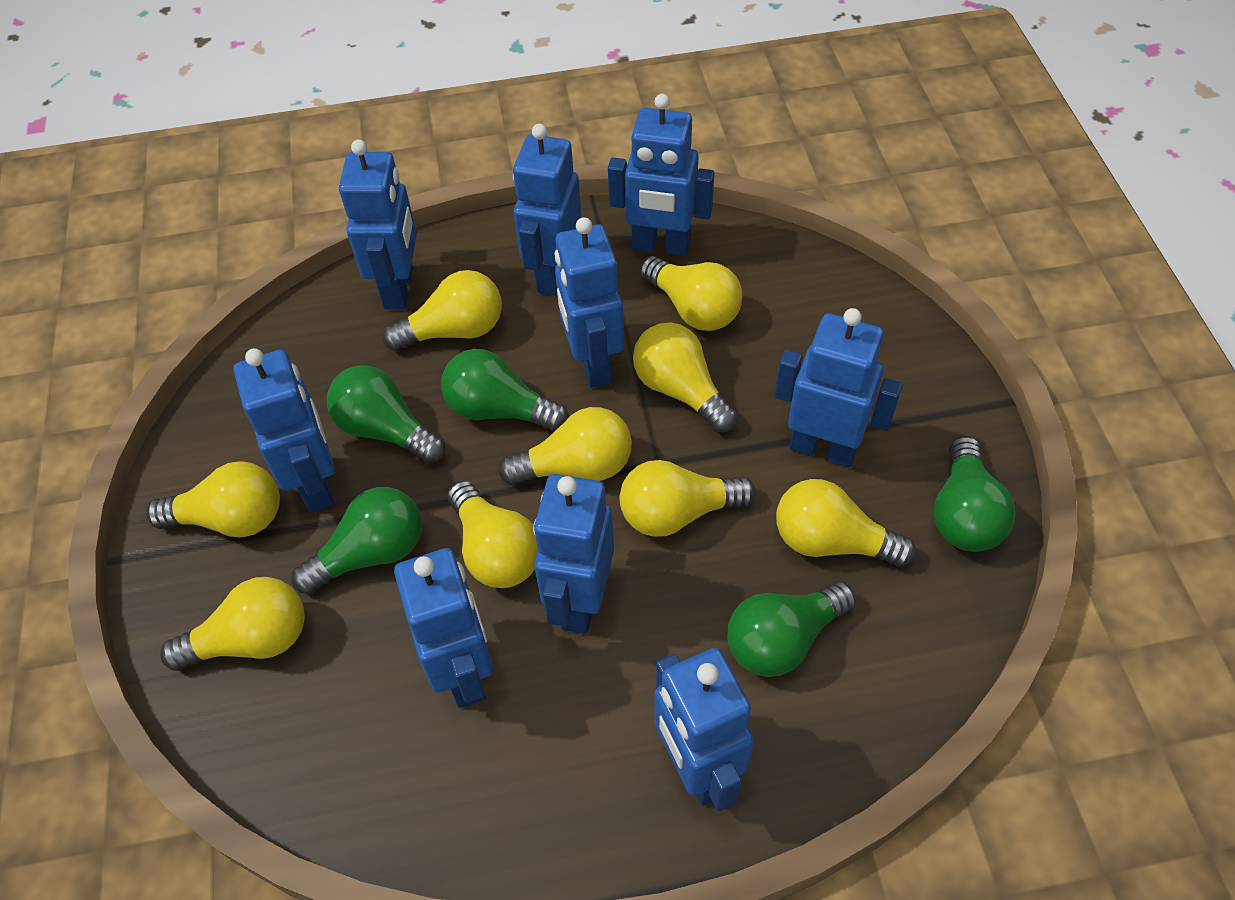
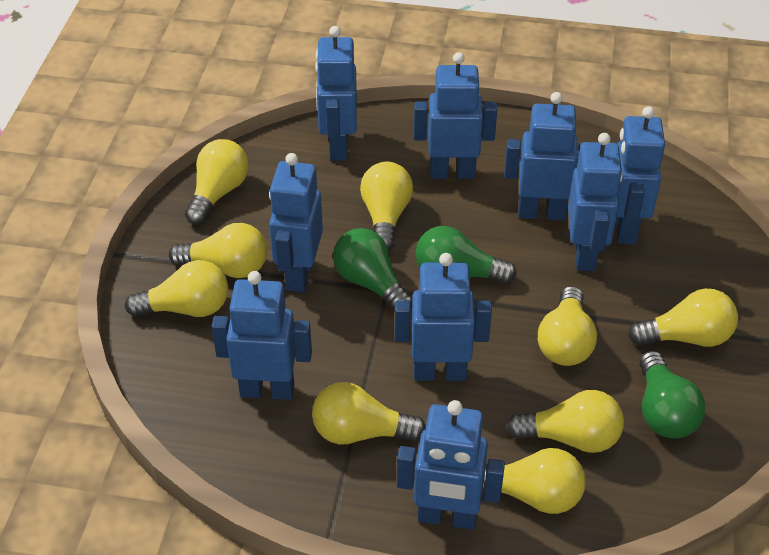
green light bulb: [291,487,422,595] [327,365,445,464] [441,349,569,431] [727,581,856,677] [933,436,1016,552] = 5 -> [333,228,412,313] [416,226,517,284] [639,351,705,439] = 3

